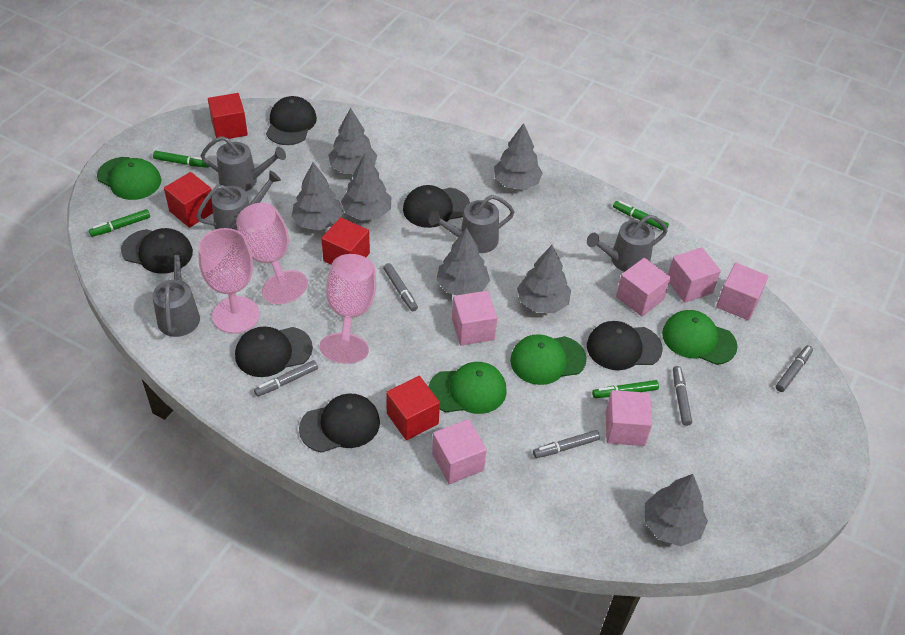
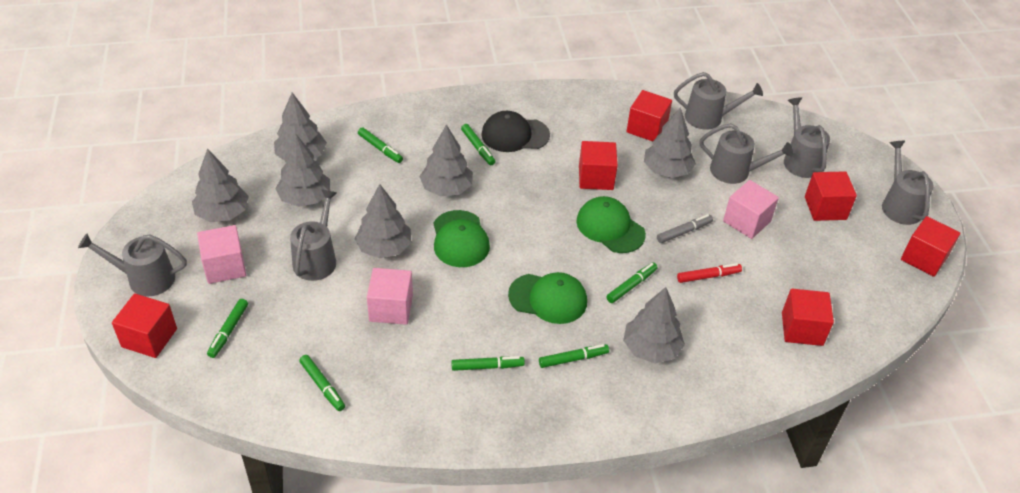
black cap: [121,228,193,274] [235,327,313,377] [266,96,317,145] [299,394,380,453] [403,185,470,228] [587,321,663,370] = 6 -> [481,111,550,152] = 1
green cap: [97,157,161,200] [428,362,507,414] [510,334,586,385] [662,310,738,365] = 4 -> [433,210,490,267] [508,272,587,324] [576,196,646,253] = 3
green marker: [89,209,150,237] [153,151,210,168] [592,380,659,398] [613,201,669,230] = 4 -> [207,299,248,358] [299,355,345,411] [358,127,403,163] [451,356,525,371] [461,124,495,165] [539,344,609,368] [606,262,658,303] = 7
grey marker: [254,360,318,397] [383,263,418,311] [533,430,600,458] [673,366,692,426] [776,345,813,392] = 5 -> [657,214,713,243] = 1
grey watering can: [153,248,200,337] [196,171,281,231] [201,136,286,192] [429,195,515,253] [587,215,668,272] = 5 -> [78,233,187,296] [290,189,337,281] [674,72,763,130] [700,123,793,184] [784,97,830,178] [882,141,934,225] = 6
pink cube: [432,419,487,484] [452,291,497,346] [606,390,652,446] [616,258,671,316] [668,247,721,303] [716,263,769,320] = 6 -> [197,225,246,284] [367,268,413,325] [723,180,779,239] = 3
pink goblet: [198,228,260,334] [236,203,308,304] [320,254,376,364] = 3 -> none = 0
red cube: [164,172,213,228] [208,93,248,139] [321,217,370,265] [386,376,440,440] = 4 -> [112,293,177,358] [579,141,618,190] [627,90,672,141] [782,289,834,346] [805,171,857,221] [901,216,960,277] = 6
red marker: none = 0 -> [677,263,742,283] = 1

